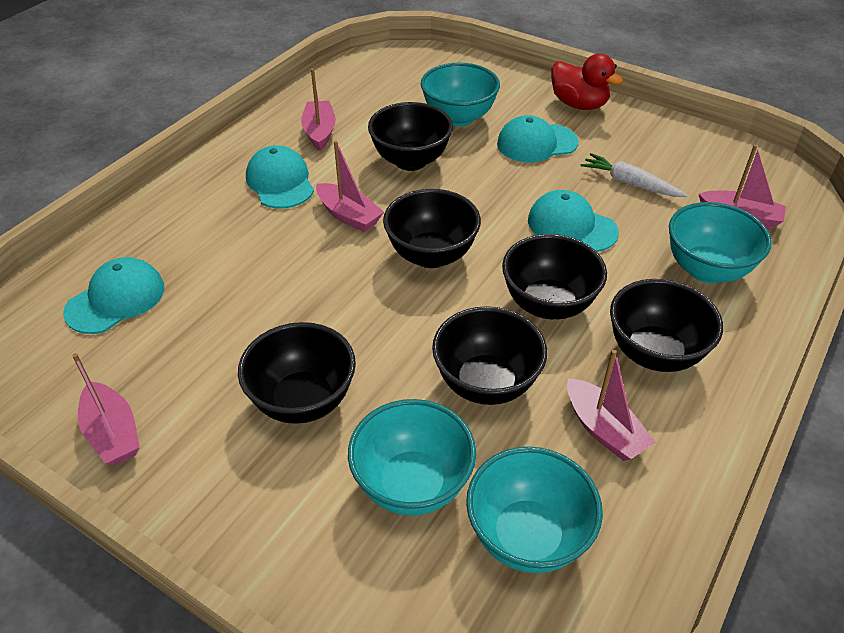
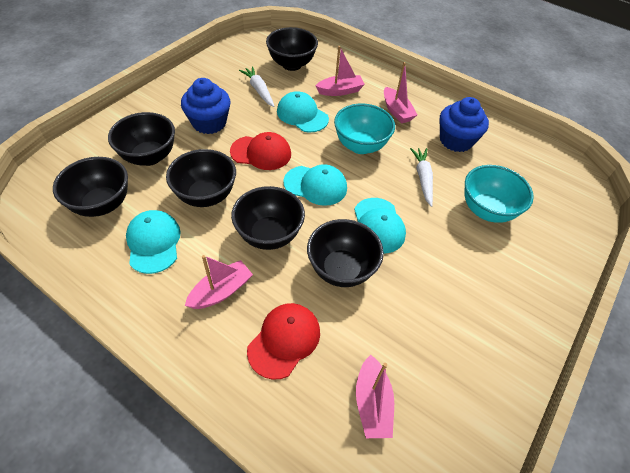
blue cupcake: none = 0 -> [181,78,231,134] [440,97,489,152] = 2
pink boat: [72,353,140,465] [301,68,336,151] [316,141,384,232] [567,350,656,461] [699,145,786,230] = 5 -> [185,255,253,309] [315,46,365,96] [356,355,394,438] [384,62,417,123] = 4
red cap: none = 0 -> [230,132,291,170] [247,303,320,380] = 2
red duck: [551,54,623,110] = 1 -> none = 0
turquoise bowl: [348,399,476,516] [421,63,500,127] [466,447,603,573] [669,202,772,283] = 4 -> [334,103,395,154] [465,165,534,223] = 2
white carrot: [580,153,688,197] = 1 -> [239,66,275,107] [410,148,433,207] = 2

